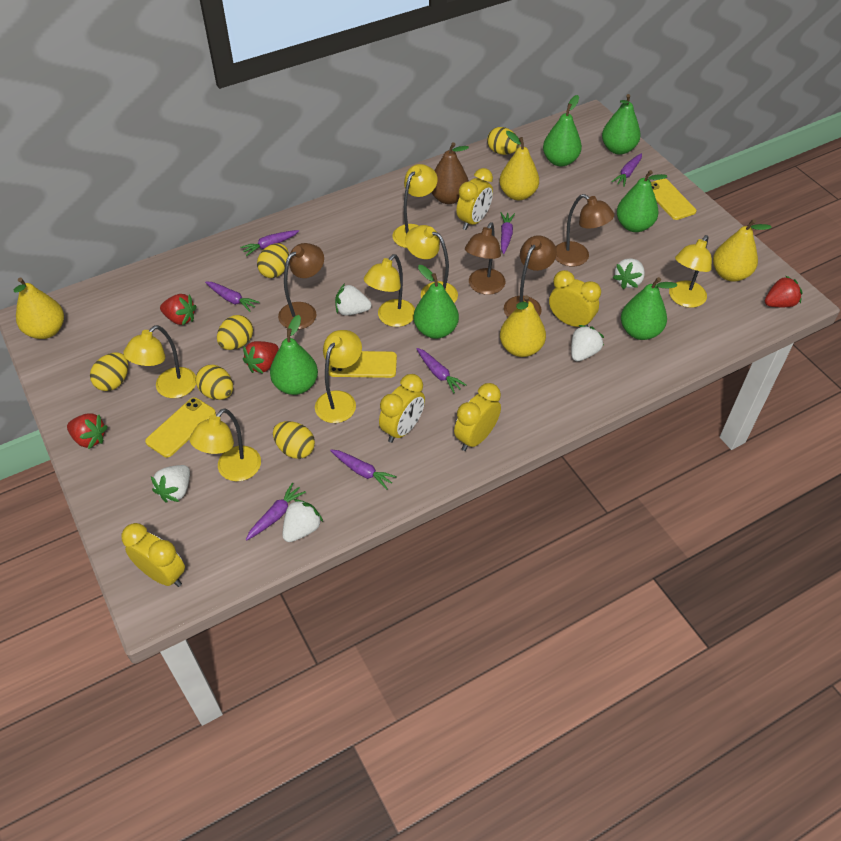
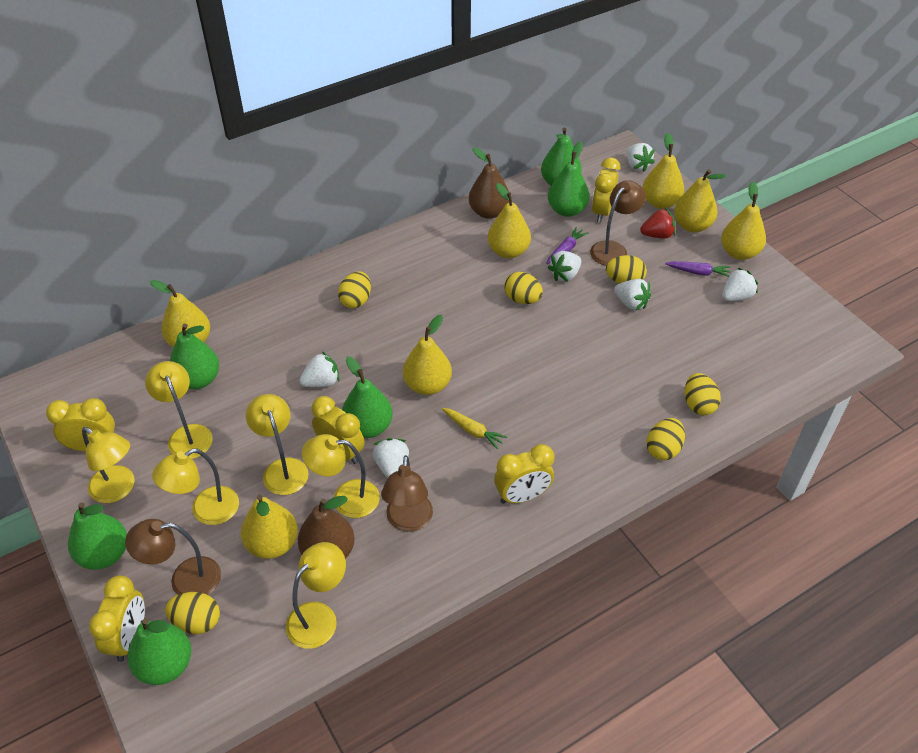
brown lamp: [278,243,324,330] [465,222,506,295] [504,235,557,317] [555,194,615,266] = 4 -> [125,519,221,595] [381,455,433,532] [590,180,646,266] = 3
brown pear: [431,142,469,204] = 1 -> [298,496,355,559] [469,147,509,219] = 2
purple carrot: [205,281,260,312] [240,230,299,256] [246,483,306,540] [330,450,397,490] [416,348,466,393] [501,213,515,254] [611,153,642,186] = 7 -> [546,227,589,264] [665,261,731,277] = 2
red strawberry: [67,413,108,449] [160,294,197,326] [243,341,279,373] [765,275,803,307] = 4 -> [640,208,676,239] = 1
white strawberry: [151,465,190,503] [283,499,323,542] [335,284,372,315] [571,325,604,361] [613,258,645,289] = 5 -> [300,352,340,387] [373,438,409,478] [548,251,581,282] [614,279,651,310] [627,143,655,172] [722,268,758,301] = 6
yellow carrot: none = 0 -> [442,408,508,450] = 1
yellow lamp: [123,325,196,398] [190,408,261,481] [315,330,362,423] [364,254,415,327] [392,164,438,248] [405,225,458,303] [669,235,712,308] = 7 -> [82,427,135,503] [145,361,213,459] [152,449,239,525] [246,394,309,495] [286,542,346,649] [302,434,380,518] = 6
yellow pear: [14,277,64,339] [499,131,539,200] [500,295,546,357] [713,219,772,282] = 4 -> [150,280,210,348] [241,495,298,559] [403,315,452,395] [488,183,531,258] [642,133,684,209] [674,169,726,232] [721,182,766,260] = 7
yellow phone: [145,397,216,458] [329,351,397,378] [651,179,696,220] = 3 -> none = 0

